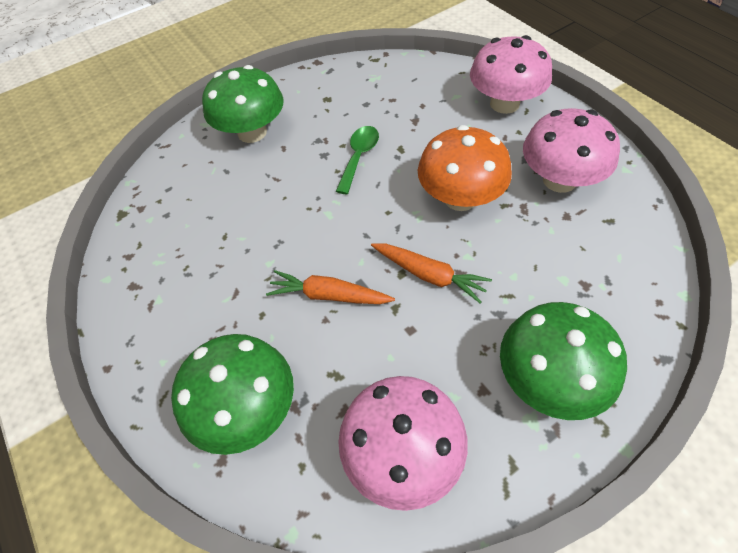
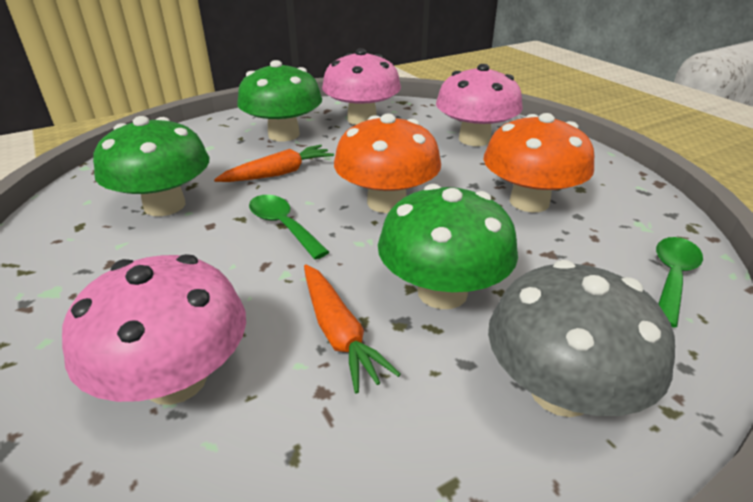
green spoon: [336,126,379,194] = 1 -> [249,195,329,260] [656,237,703,328] = 2
grey mushroom: none = 0 -> [488,260,675,417] = 1
orange mushroom: [418,125,512,211] = 1 -> [334,114,441,213] [484,113,594,212] = 2

